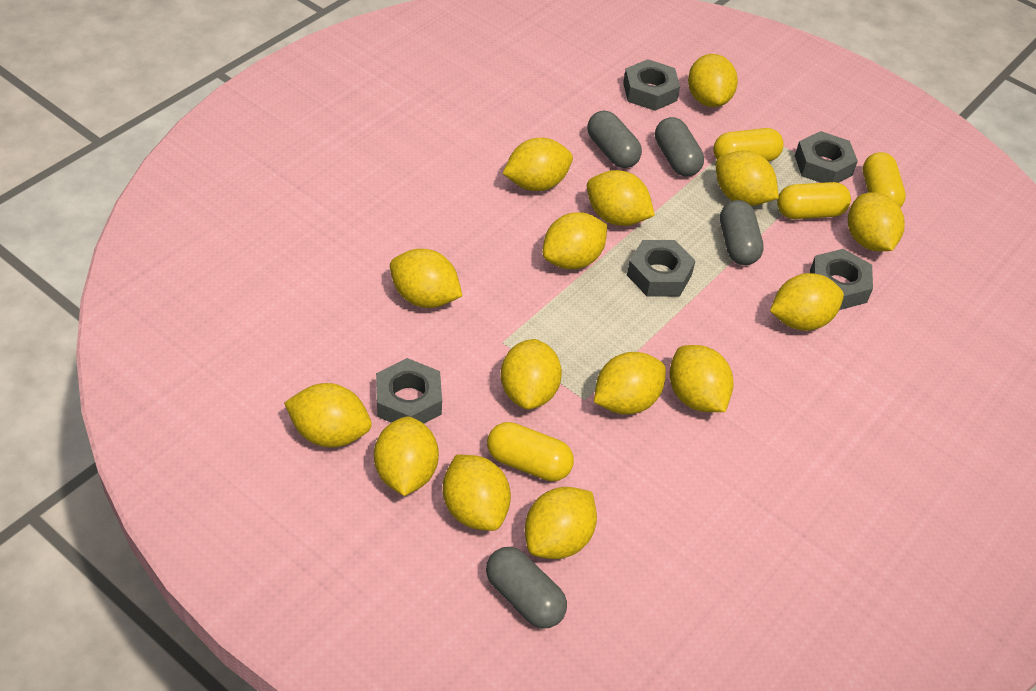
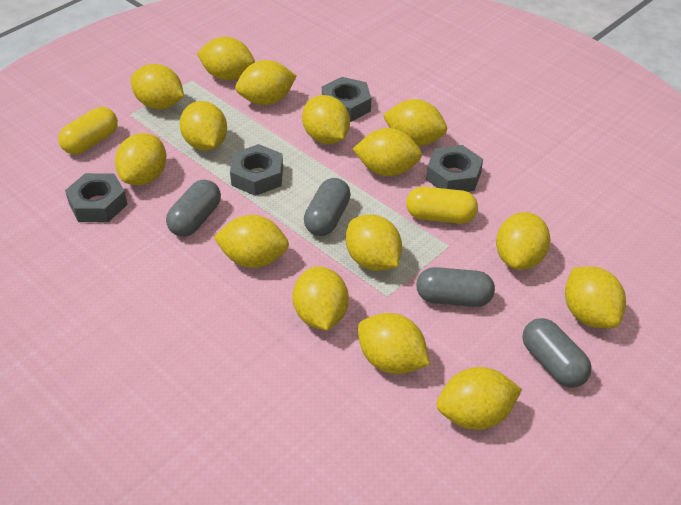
grey nut: [376,358,442,424] [623,59,680,111] [627,240,695,297] [795,131,858,183] [810,249,873,310] = 5 -> [65,173,128,222] [230,144,283,196] [322,77,371,122] [426,145,483,192] = 4
yellow capsule: [487,422,574,481] [713,128,784,161] [777,182,851,219] [863,152,906,208] = 4 -> [58,107,118,154] [406,187,478,224] = 2

